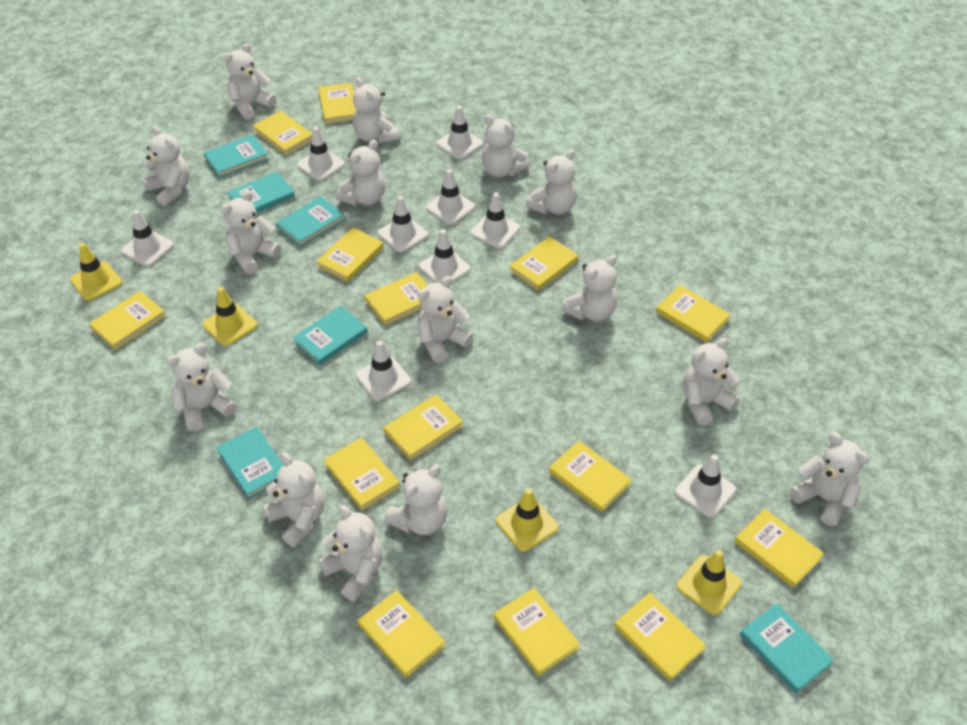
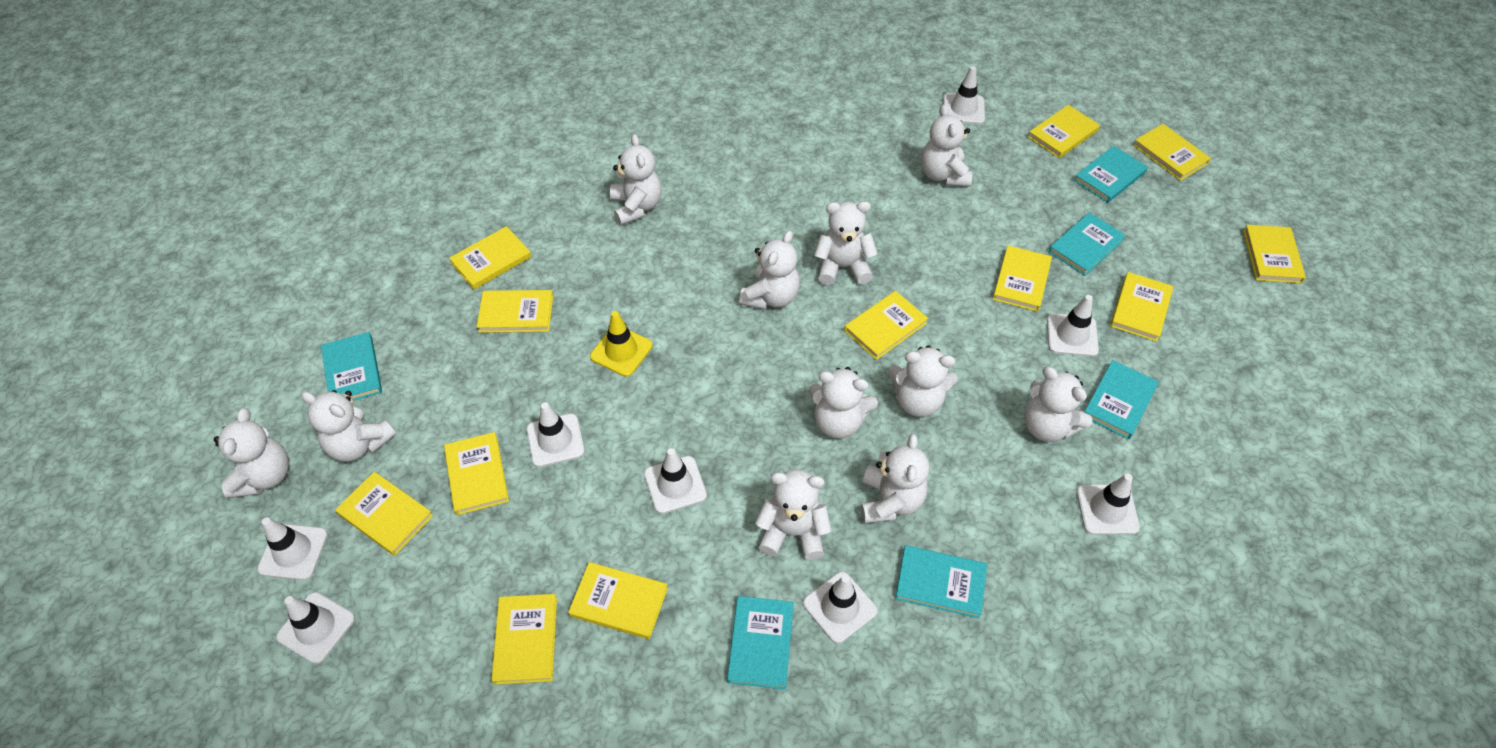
white teddy bear: [142,126,190,207] [166,343,236,431] [221,190,281,274] [223,43,276,120] [263,452,324,547] [319,505,383,602] [336,140,385,206] [352,77,399,143] [384,464,448,535] [417,276,473,363] [482,114,530,177] [526,149,577,215] [561,255,617,321] [683,338,739,426] [790,432,869,526] = 15 -> [214,408,289,498] [301,390,396,462] [610,134,662,225] [739,230,800,310] [755,469,832,560] [808,367,878,439] [814,201,878,286] [861,434,929,523] [888,345,958,417] [921,105,972,187] [1024,367,1092,442] = 11
white traffic cone: [121,210,174,267] [297,127,345,181] [356,341,411,401] [378,196,428,253] [419,229,471,283] [426,169,475,225] [436,106,483,160] [471,192,520,249] [675,454,736,518] = 9 -> [257,517,328,580] [276,592,355,664] [526,402,585,467] [644,448,707,514] [803,571,878,643] [943,66,985,124] [1047,295,1099,357] [1076,474,1140,535] = 8
yellow book: [89,291,166,350] [253,111,312,155] [316,228,383,282] [318,83,356,124] [324,437,400,511] [358,590,446,678] [365,272,428,325] [383,394,463,460] [494,588,580,676] [509,236,578,291] [549,441,632,512] [614,593,706,681] [656,285,731,342] [734,509,824,588] = 14 -> [335,472,433,556] [444,432,509,515] [449,226,532,290] [477,290,553,333] [491,594,557,685] [568,562,668,639] [844,291,928,360] [993,245,1052,312] [1028,105,1100,158] [1110,272,1173,342] [1133,124,1211,181] [1243,225,1306,283] = 12
yellow traffic cone: [70,243,122,301] [203,287,257,346] [496,488,558,552] [677,550,742,615] = 4 -> [590,311,653,377] = 1

